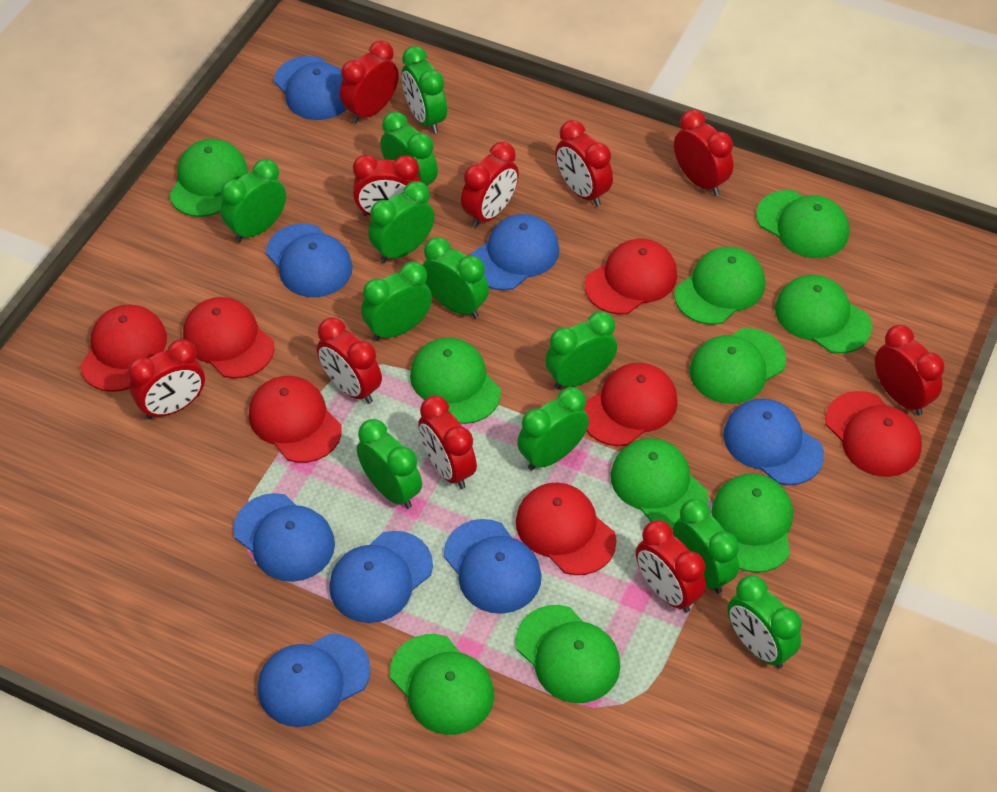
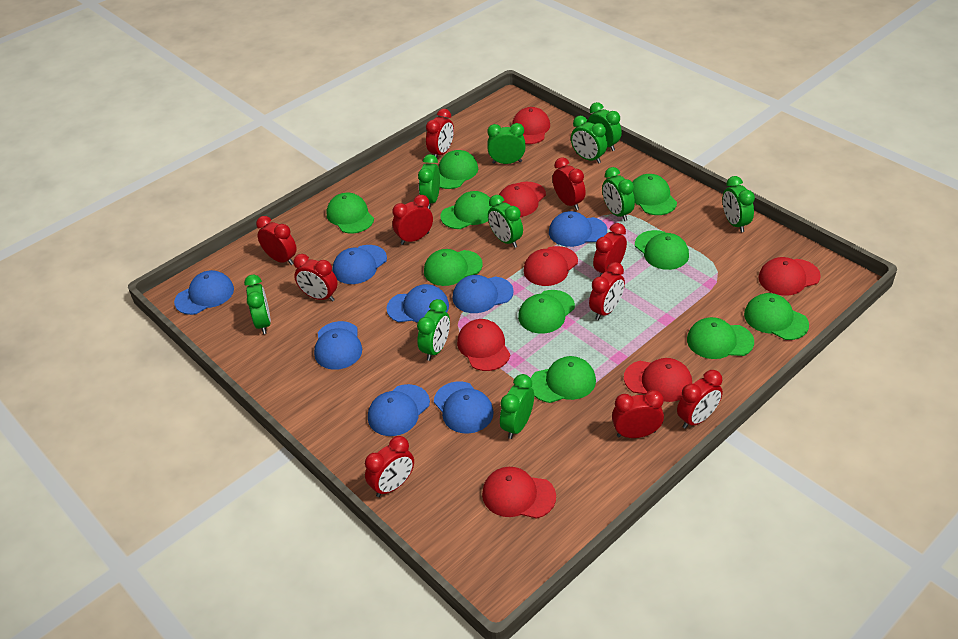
green clock: [221,159,286,243] [357,419,422,509] [361,261,432,341] [368,181,435,263] [380,112,438,186] [402,46,447,134] [423,237,489,319] [517,387,589,471] [545,311,617,390] [673,499,739,594] [727,575,802,669] = 11 -> [244,275,271,334] [417,299,450,361] [418,154,440,209] [487,123,526,164] [488,195,523,248] [500,374,534,439] [571,116,607,164] [587,102,622,151] [602,167,635,221] [722,176,755,233] = 10

